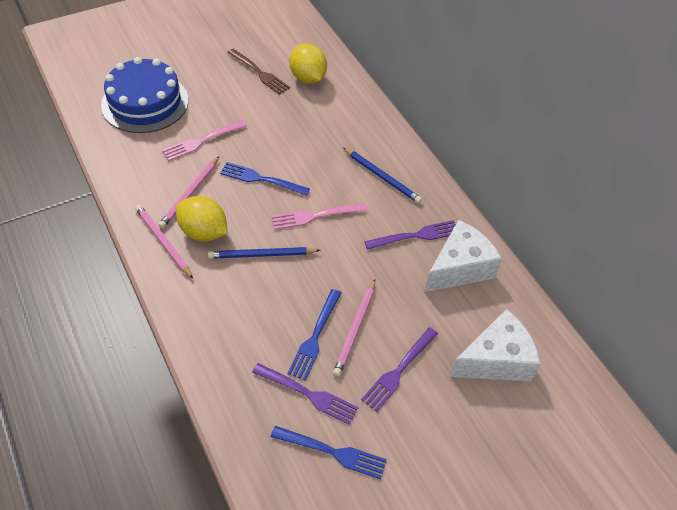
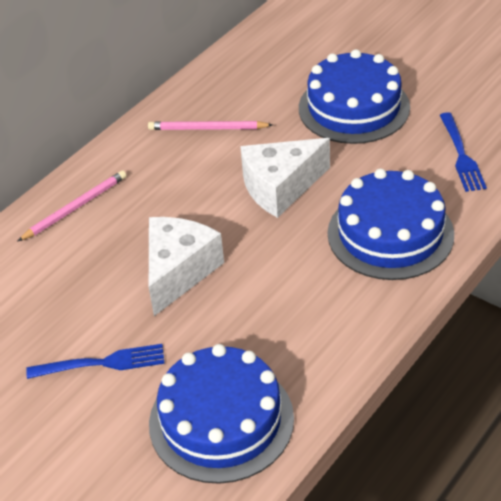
blue cake: [101,57,189,133] = 1 -> [149,344,294,484] [299,49,410,144] [328,169,454,280] = 3
blue fork: [220,162,310,196] [271,426,387,479] [288,289,341,381] = 3 -> [26,344,165,379] [440,112,487,192] = 2
blue pencil: [208,247,321,259] [343,148,422,203] = 2 -> none = 0
brown fork: [227,49,290,95] = 1 -> none = 0
pink fork: [162,120,247,161] [271,203,367,230] = 2 -> none = 0
pink pencil: [135,204,193,279] [158,156,219,228] [333,279,375,376] = 3 -> [18,170,127,241] [148,121,272,130] = 2
purple fork: [252,363,358,425] [361,327,438,412] [364,220,456,250] = 3 -> none = 0
yellow lemon: [176,196,228,241] [289,43,327,84] = 2 -> none = 0

